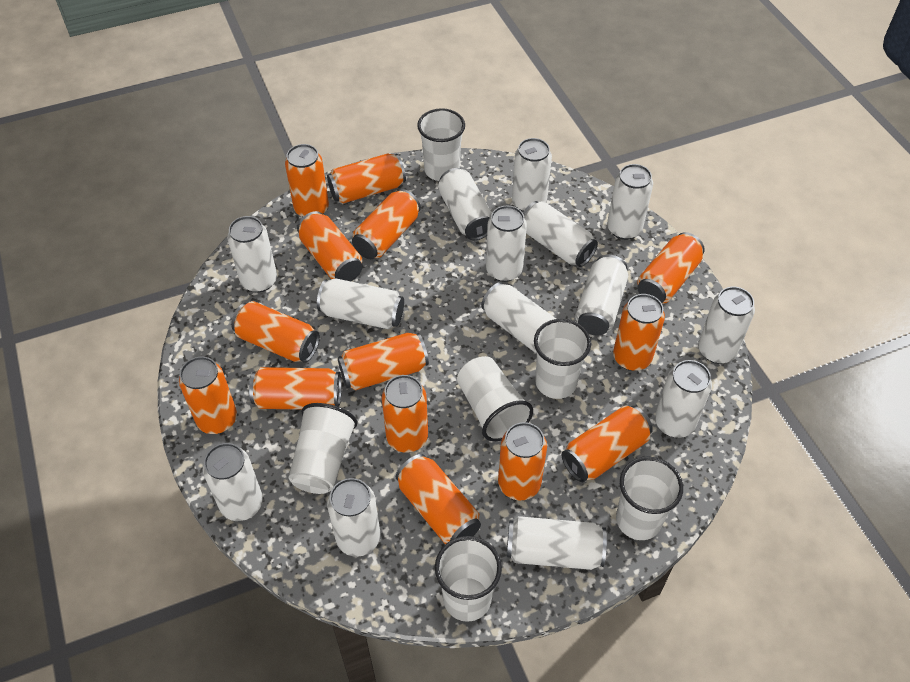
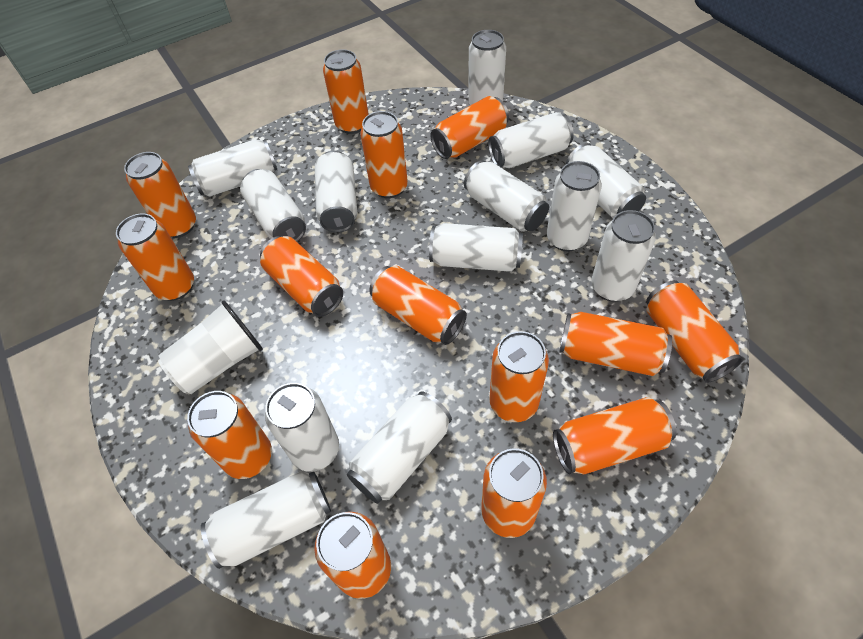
white can: [203,443,263,521] [227,216,277,292] [317,278,404,329] [327,478,381,557] [438,168,492,240] [481,282,556,354] [486,205,527,282] [507,516,607,570] [512,138,552,212] [523,201,598,267] [575,255,628,335] [607,164,653,240] [655,360,712,438] [698,287,755,364] = 14 -> [188,139,277,197] [201,471,331,569] [240,169,306,242] [265,383,339,472] [315,151,357,233] [347,392,452,504] [429,223,523,272] [464,160,549,232] [468,30,506,105] [488,112,574,168] [547,161,602,251] [566,143,646,218] [591,210,656,302] = 13
white cup: [289,403,357,494] [417,108,465,181] [435,536,502,622] [457,356,533,441] [534,319,591,399] [616,457,683,540] = 6 -> [158,300,263,394] = 1

